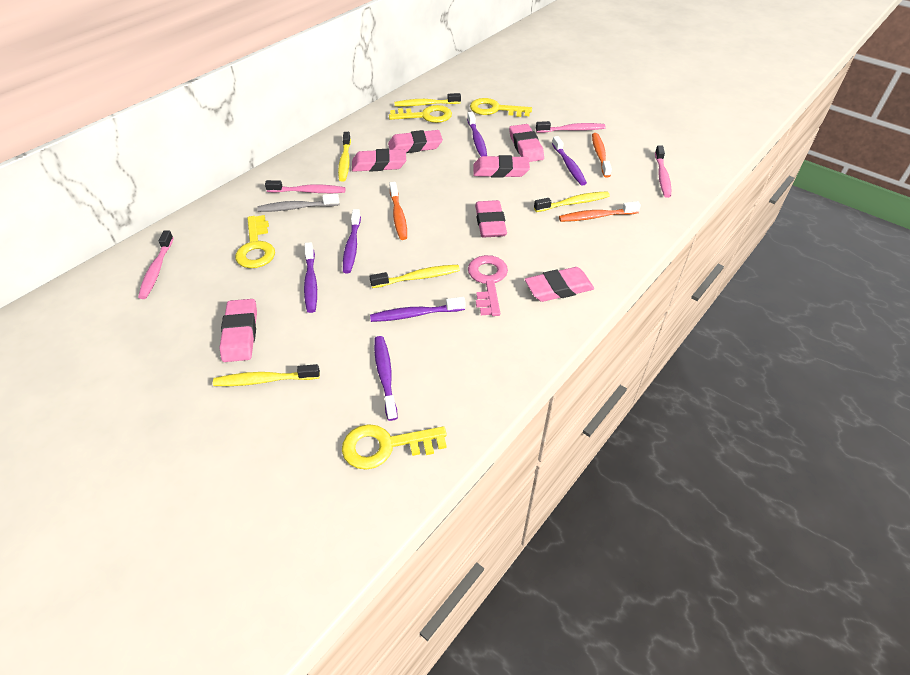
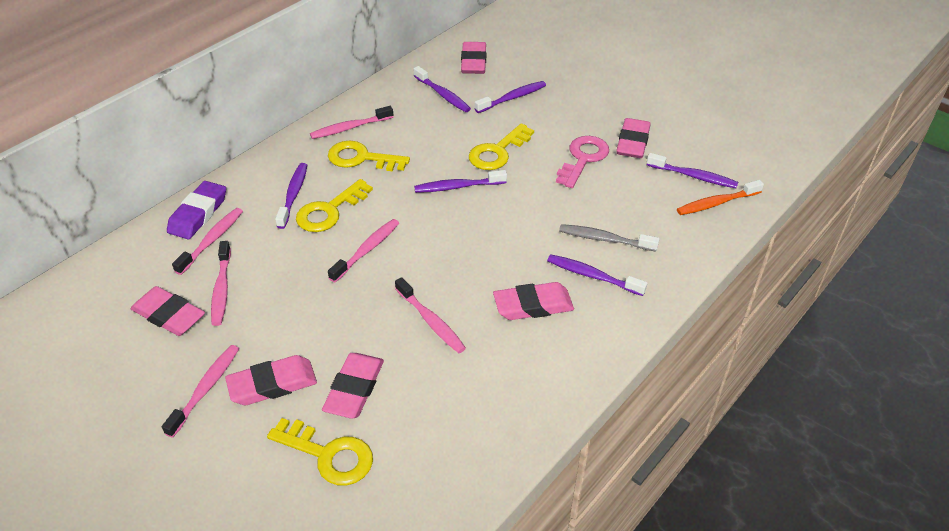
orange toothbrush: [389,182,407,240] [559,201,641,222] [592,133,612,178] = 3 -> [677,180,764,215] = 1
pink eraser: [219,299,257,362] [352,149,406,172] [388,130,443,153] [473,155,530,178] [475,200,507,238] [509,124,544,162] [525,267,594,302] = 7 -> [131,286,205,336] [225,355,317,405] [322,353,384,419] [461,42,486,74] [493,282,574,320] [616,118,651,158] = 6
pink toothbrush: [138,231,174,299] [265,180,346,193] [536,121,606,133] [655,145,671,198] = 4 -> [162,345,239,438] [172,208,243,275] [211,241,231,326] [310,106,393,139] [328,219,399,282] [395,277,466,353] = 6
purple eraser: none = 0 -> [167,181,226,239] = 1
yellow toothbrush: [213,364,320,386] [338,132,351,182] [369,265,460,288] [394,93,461,107] [534,191,610,212] = 5 -> none = 0

